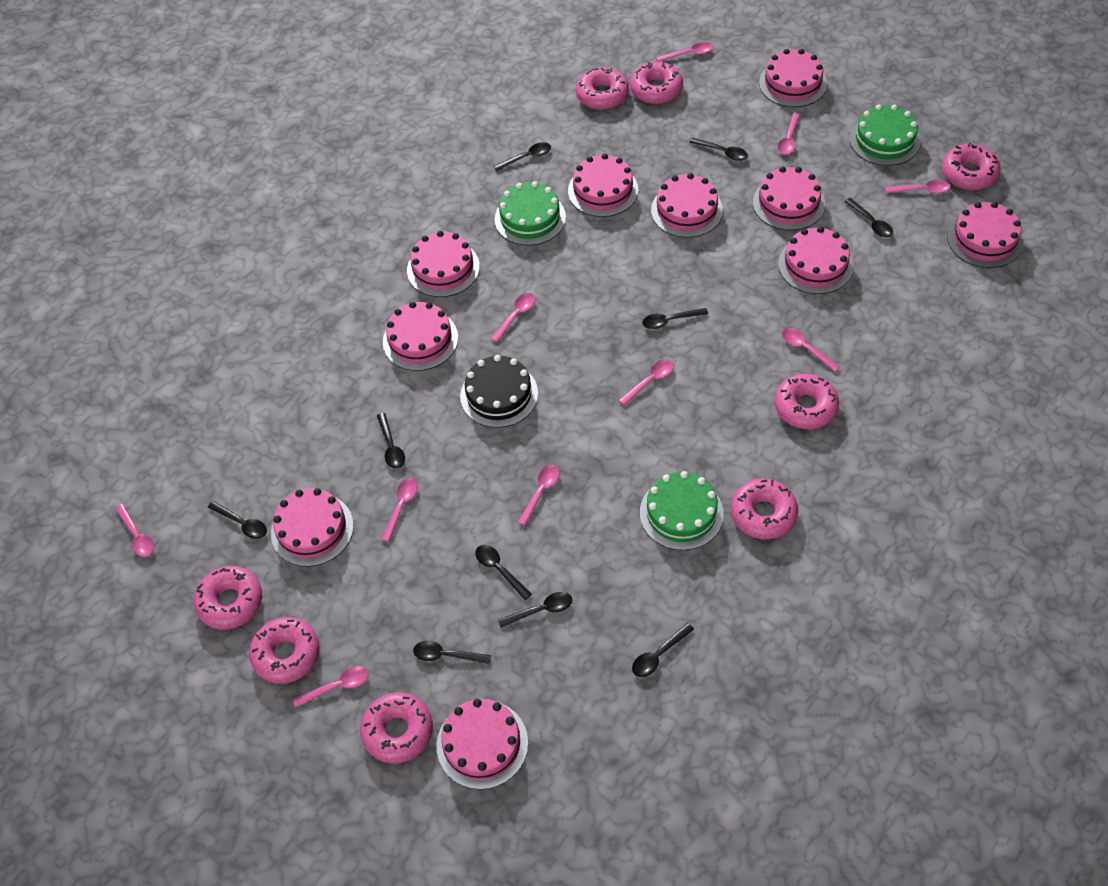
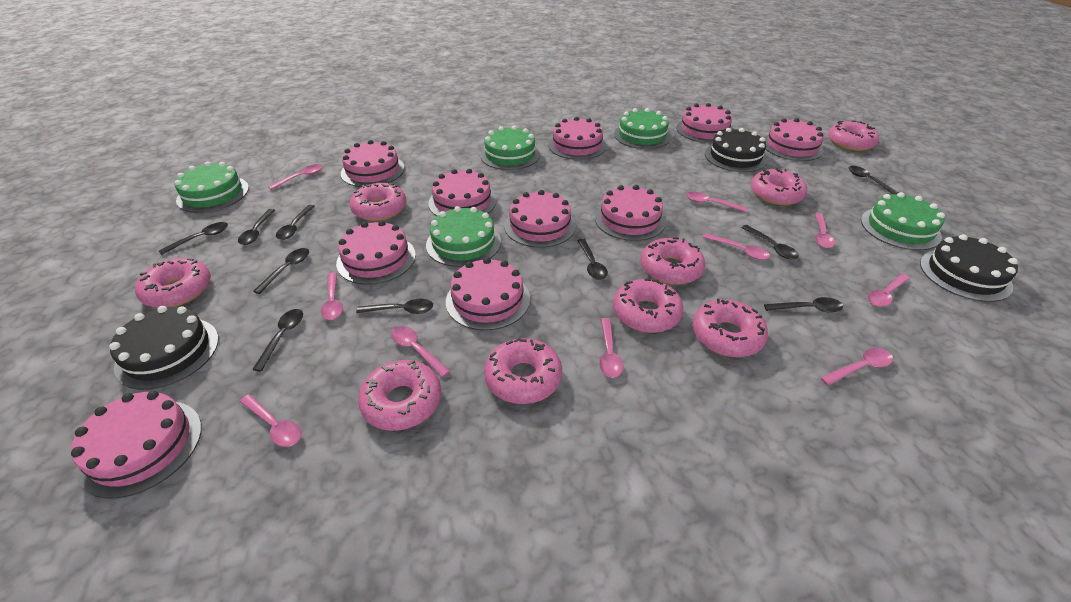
black cake: [460,355,538,428] = 1 -> [109,306,219,390] [705,128,767,172] [920,234,1018,302] = 3
green cake: [495,181,566,246] [640,471,724,550] [850,104,921,166] = 3 -> [174,162,249,213] [426,206,501,267] [480,126,540,170] [614,108,671,149] [861,192,945,250] = 5
pink donut: [194,566,262,630] [249,617,320,684] [360,692,433,764] [576,67,629,109] [630,62,683,104] [731,479,798,539] [775,374,839,429] [942,143,1001,190] = 8 -> [135,258,211,308] [350,183,406,221] [358,359,441,431] [484,338,562,404] [613,279,684,333] [641,238,705,285] [692,298,768,357] [751,168,807,205] [828,121,879,151] = 9

